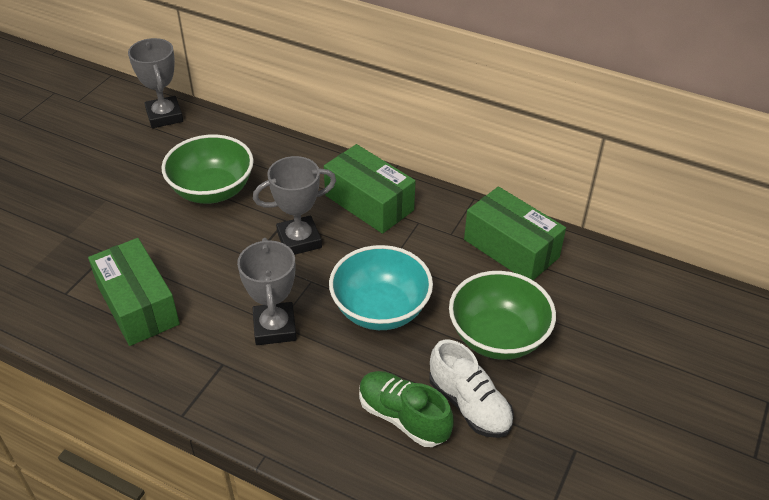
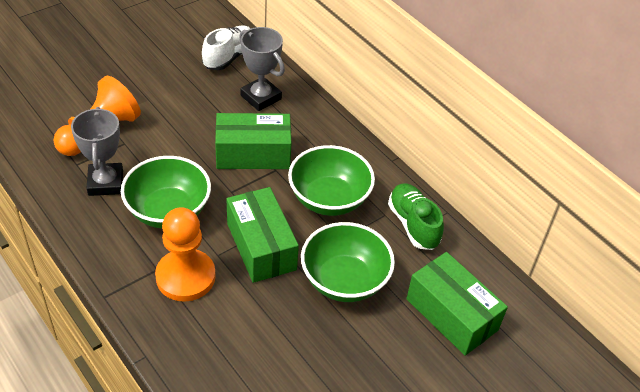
green bowl: [161,134,254,204] [449,271,556,360] = 2 -> [121,156,211,228] [288,145,375,216] [301,222,395,302] = 3
grey trophy: [128,38,183,128] [237,238,297,345] [253,156,336,255] = 3 -> [71,107,123,196] [239,27,285,111] = 2
orange pawn: none = 0 -> [53,76,141,156] [155,207,216,302] = 2
turquoise bowl: [329,245,433,330] = 1 -> none = 0

